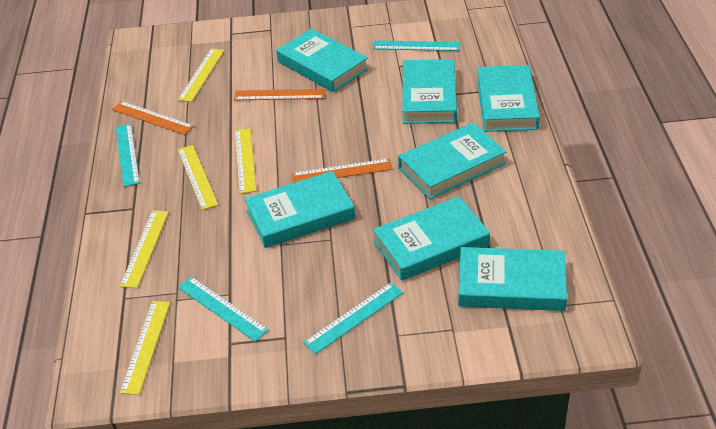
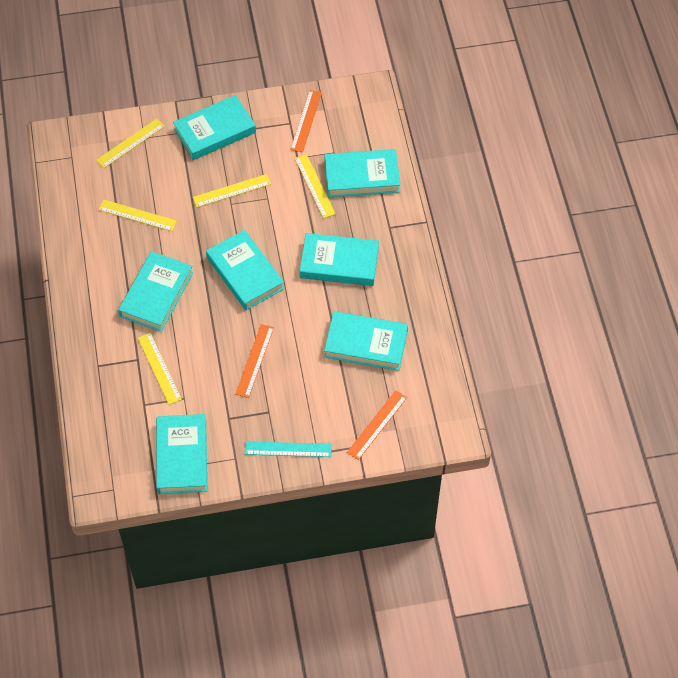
turquoise ruler: [116,124,140,187] [178,276,269,342] [303,282,403,354] [373,40,460,51] = 4 -> [245,441,332,457] = 1

